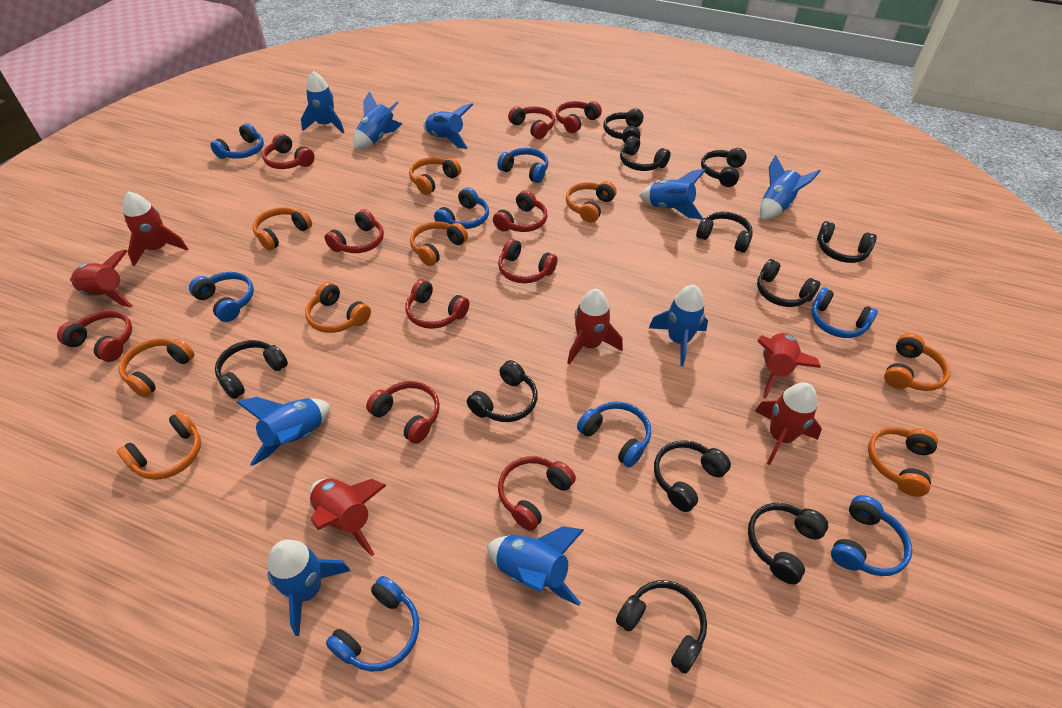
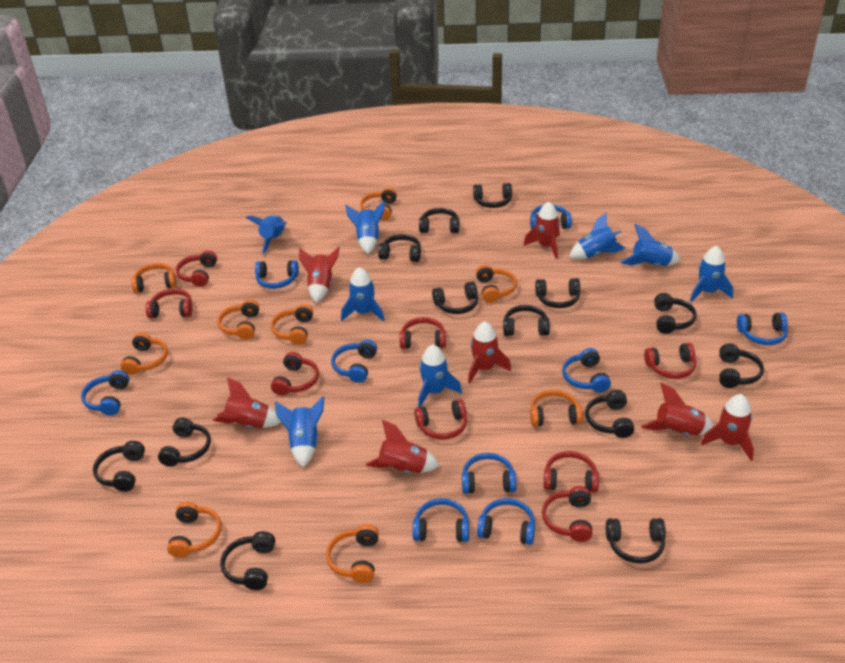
black headphones: [215,340,288,399] [467,360,538,422] [603,108,644,143] [616,580,707,674] [620,136,671,171] [654,440,731,512] [696,212,753,253] [701,148,747,187] [748,503,828,584] [757,259,820,307] [817,221,877,263] = 11 -> [93,441,145,492] [158,418,211,467] [220,531,275,590] [378,234,421,262] [419,208,459,233] [432,281,478,314] [473,183,512,208] [503,305,550,336] [535,278,580,308] [585,390,634,438] [606,518,666,564] [654,293,697,334] [719,343,764,388] = 13
blue headphones: [189,272,254,322] [210,123,264,159] [326,576,419,672] [434,187,489,229] [497,148,548,183] [577,401,651,467] [812,288,878,338] [831,495,912,576] = 8 -> [81,370,129,416] [255,260,299,289] [331,340,377,383] [412,498,469,542] [462,453,516,494] [477,498,535,545] [530,205,572,230] [562,348,611,392] [737,313,788,345] = 9
blue rocket: [236,397,330,466] [267,539,350,636] [301,71,344,133] [353,91,403,150] [423,103,473,149] [487,526,584,606] [639,169,706,219] [649,285,708,366] [760,155,821,220] = 9 -> [246,215,287,254] [275,396,324,467] [341,267,385,322] [346,201,385,254] [418,345,462,407] [569,212,625,259] [620,224,680,266] [690,246,733,302] = 8
red headphones: [57,310,132,362] [262,133,315,169] [325,209,384,253] [366,381,440,444] [405,279,469,329] [493,190,548,232] [498,239,558,283] [498,456,576,531] [508,106,555,139] [556,101,602,133] = 10 -> [145,288,192,318] [176,250,217,287] [271,352,319,396] [400,317,446,349] [414,399,467,440] [542,486,593,542] [544,451,599,492] [644,343,696,379] = 8
red rocket: [70,249,133,307] [123,191,188,266] [310,478,387,556] [567,289,623,365] [755,382,822,465] [757,333,821,399] = 6 -> [213,377,281,428] [299,246,340,303] [366,420,440,473] [468,321,511,384] [524,202,560,259] [641,383,714,435] [701,394,754,461] = 7

